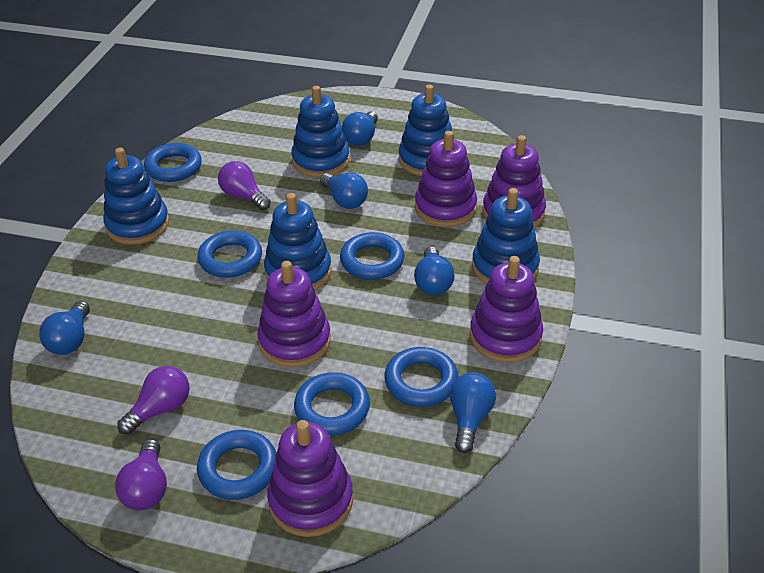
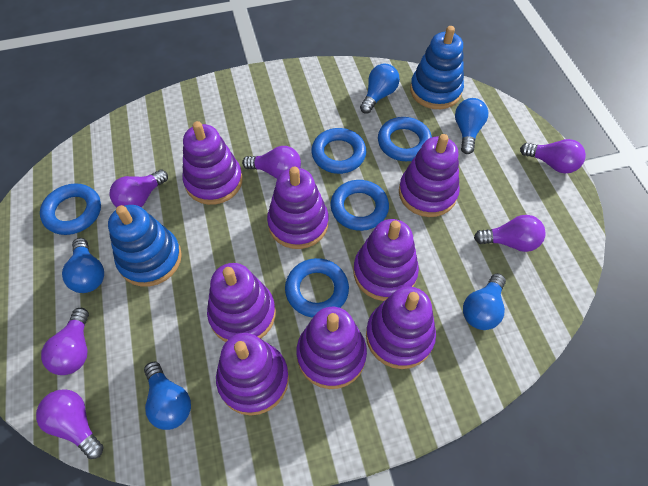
blue ring: [144,143,202,182] [197,230,262,278] [197,430,276,500] [294,372,370,435] [340,232,405,280] [385,347,458,407] = 6 -> [40,184,101,235] [285,258,349,318] [311,128,366,174] [331,180,389,231] [378,117,432,161] = 5
blue stacking toy: [103,148,169,245] [264,193,332,290] [291,86,350,177] [399,85,452,176] [472,188,540,284] = 5 -> [108,205,182,287] [410,26,464,109] = 2
purple light bulb: [115,439,167,510] [117,366,190,435] [218,161,271,210] = 3 -> [36,389,104,459] [41,308,89,375] [109,170,168,207] [242,146,301,179] [474,215,545,252] [520,139,586,174] = 6
purple stacking toy: [257,261,331,367] [267,420,353,537] [415,131,477,227] [470,256,543,362] [482,135,546,228] = 5 -> [182,121,243,205] [207,263,276,342] [216,333,289,415] [267,167,328,249] [297,307,367,389] [353,219,419,301] [366,287,436,369] [399,134,460,217] = 8

